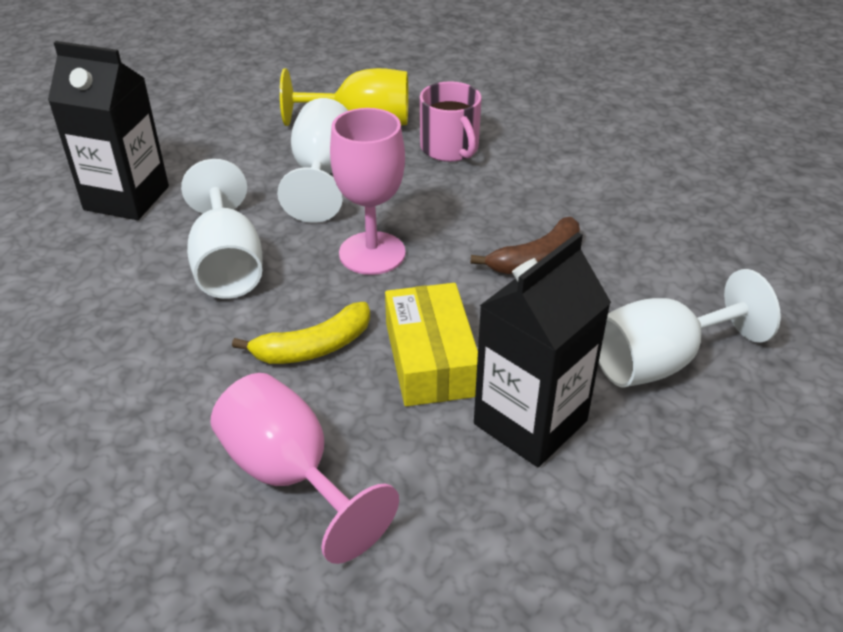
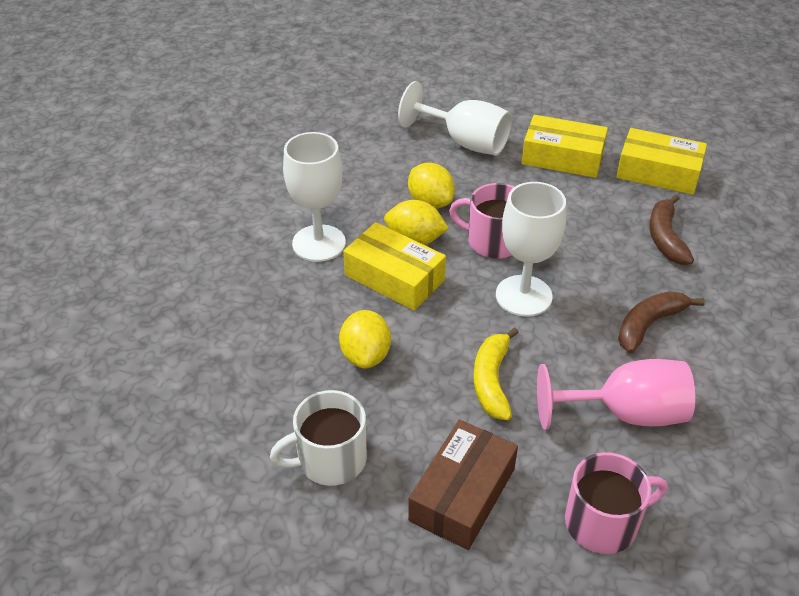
black carton: [48,41,169,220] [474,232,611,467] = 2 -> none = 0
brown banana: [471,217,580,274] = 1 -> [618,291,705,353] [649,195,694,265] = 2
brown box: none = 0 -> [408,420,518,550] = 1
pink goblet: [211,373,399,564] [330,108,406,275] = 2 -> [537,359,695,430] = 1
pink mug: [420,81,482,162] = 1 -> [449,183,514,258] [565,452,668,554] = 2
white mug: none = 0 -> [270,390,367,486] = 1
yellow box: [385,283,478,406] = 1 -> [343,222,446,311] [522,115,608,178] [616,128,707,195] = 3
yellow goblet: [280,68,408,126] = 1 -> none = 0
yellow lemon: none = 0 -> [339,310,391,369] [384,200,449,245] [408,163,455,209] = 3

